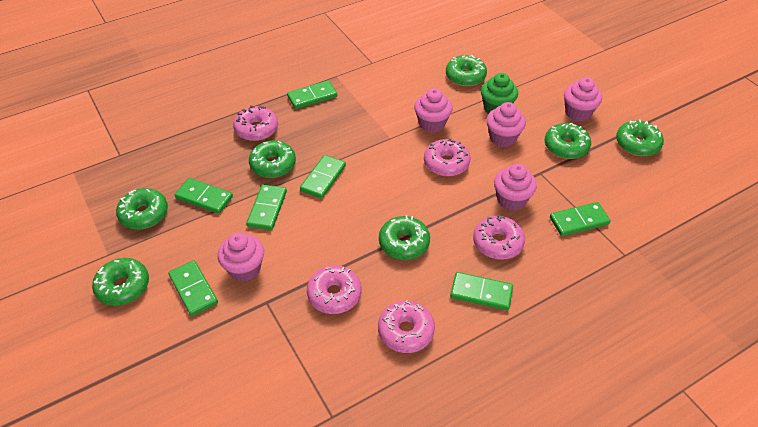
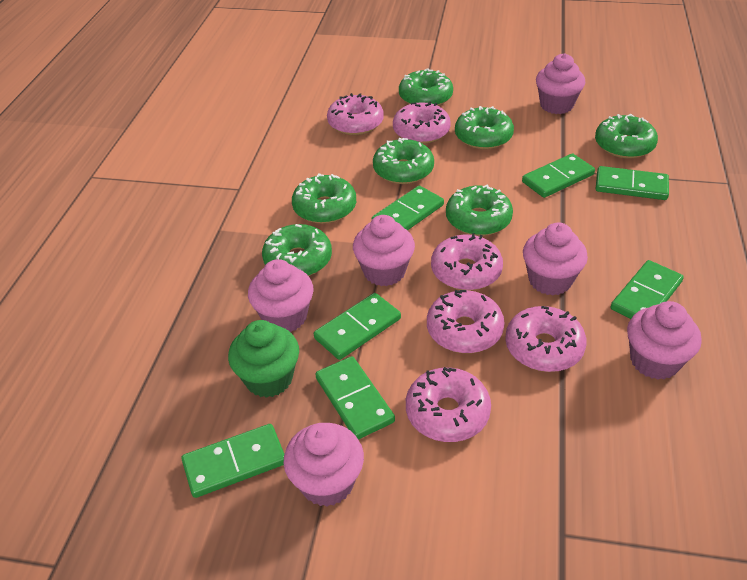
pink cupcake: [218,233,264,282] [414,88,453,133] [486,102,526,147] [494,164,537,211] [564,77,602,121] = 5 -> [248,259,314,332] [284,423,364,506] [353,215,415,286] [523,223,588,295] [536,53,585,114] [627,301,702,380] = 6
pink donut: [233,105,278,141] [307,265,361,314] [378,300,435,353] [424,139,470,176] [473,215,525,260] = 5 -> [327,93,384,135] [393,101,451,144] [406,367,491,442] [427,290,504,353] [431,233,503,290] [505,306,587,372] = 6

